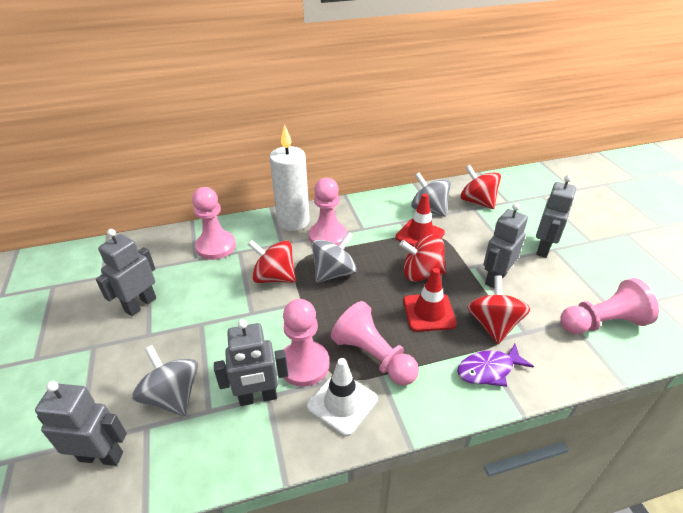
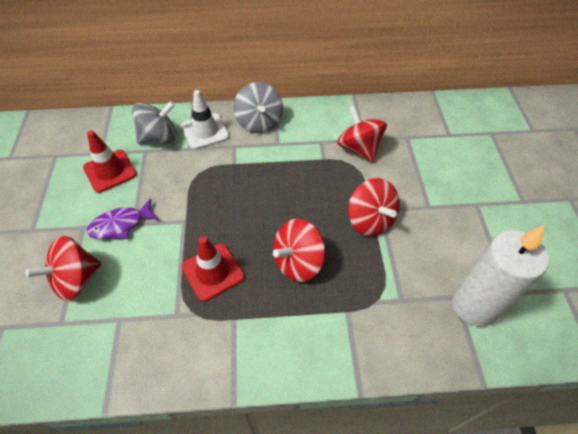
grey robot: [35,381,127,466] [96,229,156,316] [214,319,288,406] [483,203,528,289] [536,175,576,258] = 5 -> none = 0
grey spinning top: [132,345,198,416] [312,231,357,283] [411,172,451,217] = 3 -> [132,101,177,144] [233,82,283,133] = 2
pink pawn: [192,187,236,260] [283,299,329,387] [309,178,347,246] [331,301,419,385] [560,278,659,334] = 5 -> none = 0

